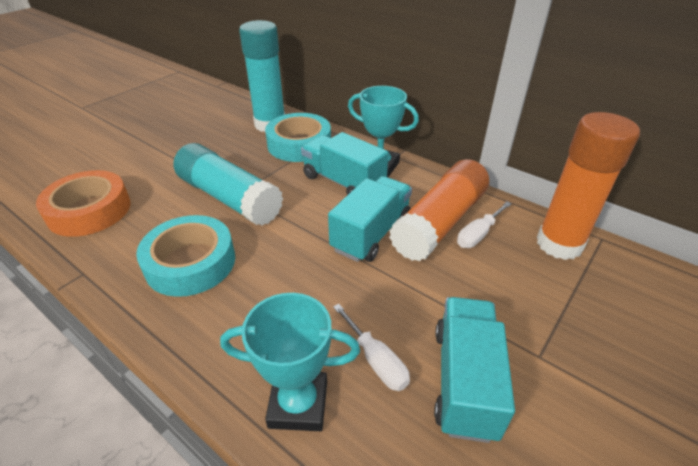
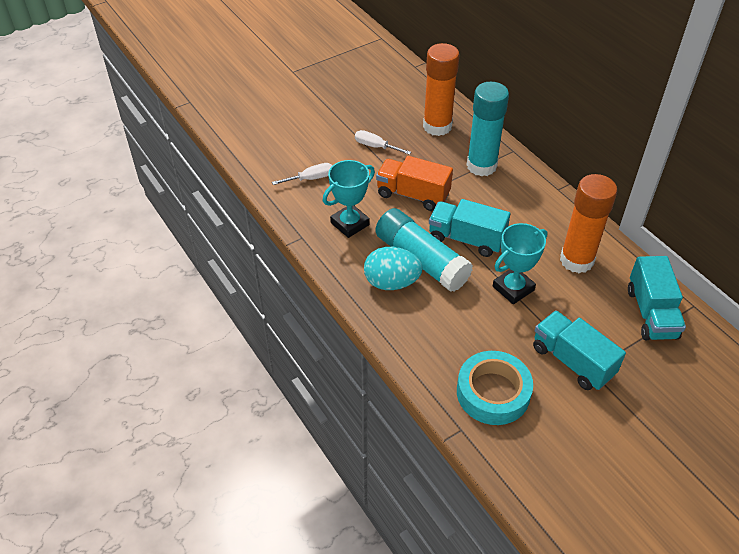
orange tape: [36,170,131,237] = 1 -> none = 0
orange truck: none = 0 -> [376,156,453,211] = 1
turquoise egg: none = 0 -> [364,247,423,290] = 1
turquoise tape: [136,215,235,297] [265,113,331,162] = 2 -> [457,351,533,425] = 1

